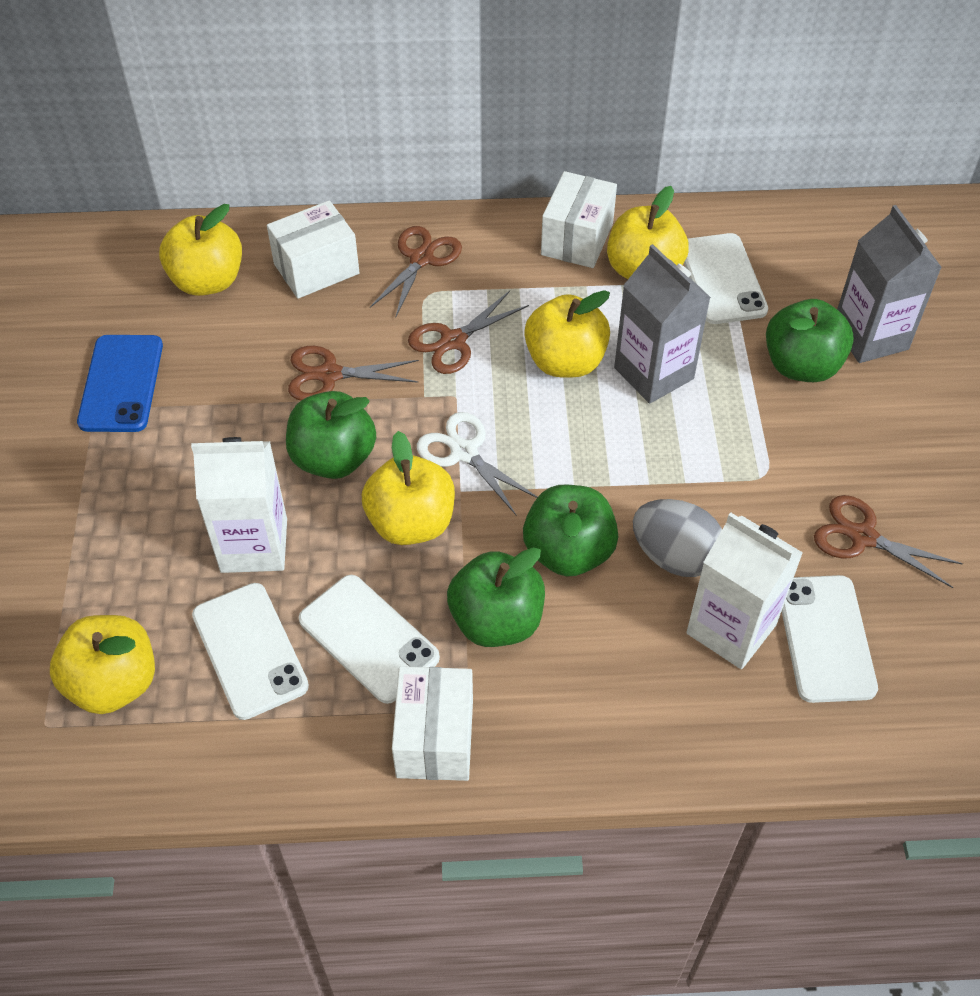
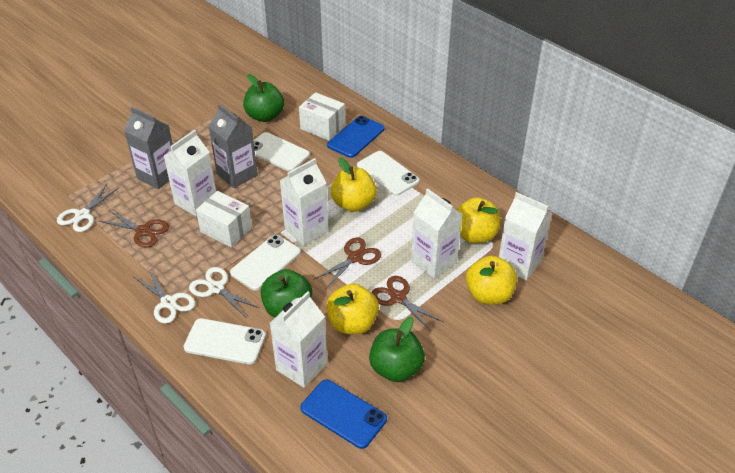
blue phone: [77,335,163,432] = 1 -> [300,379,387,449] [327,116,384,158] = 2
brown scissors: [288,346,419,401] [370,226,462,318] [408,291,529,374] [814,495,963,588] = 4 -> [100,210,169,248] [313,237,381,290] [371,276,443,331] = 3
green apple: [286,391,376,479] [447,547,545,647] [523,485,619,577] [766,299,854,382] = 4 -> [243,74,284,122] [260,269,312,317] [369,317,425,382] = 3
grey egg: [633,499,722,577] = 1 -> none = 0
white box: [267,200,359,299] [392,666,473,781] [541,171,617,268] = 3 -> [196,191,252,248] [299,92,345,141] = 2
white carton: [191,437,287,573] [686,513,803,669] = 2 -> [164,130,216,216] [270,291,327,388] [280,158,329,246] [411,188,463,279] [499,192,552,280] = 5
white scissors: [417,412,538,515] = 1 -> [57,184,119,232] [134,268,195,324] [189,267,259,317] = 3
yellow apple: [50,615,155,714] [159,204,242,296] [362,431,455,545] [524,290,610,378] [607,186,689,279] = 5 -> [326,284,379,334] [331,157,377,212] [456,197,500,243] [466,255,517,305] = 4

